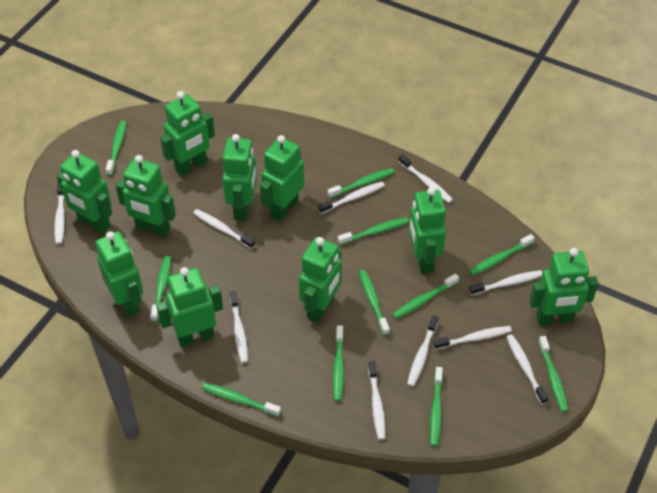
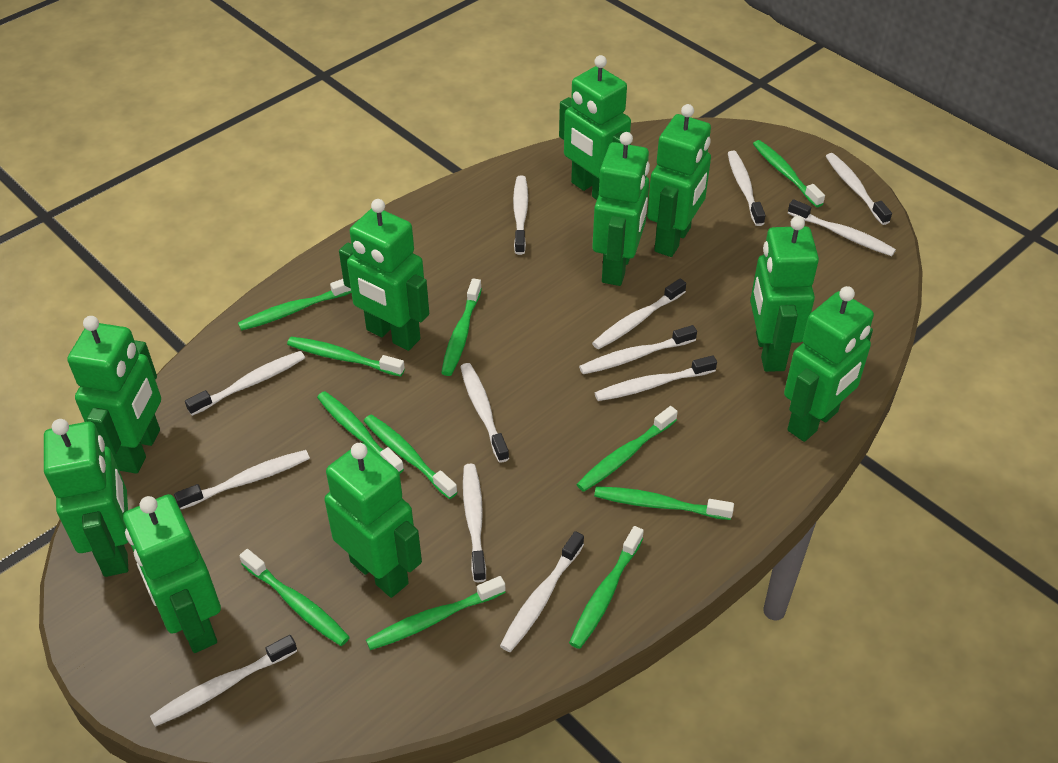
white toothbrush: [54,182,65,244] [193,209,255,249] [230,291,248,363] [318,181,385,214] [368,361,386,440] [398,154,453,203] [407,315,438,387] [433,326,512,350] [469,270,542,295] [506,334,549,404] = 10 -> [150,635,297,727] [174,450,310,509] [185,351,305,416] [460,363,509,463] [463,464,486,582] [500,531,584,652] [513,176,528,255] [579,325,697,374] [592,279,686,350] [595,355,717,401] [728,151,765,226] [788,199,896,256] [826,153,892,225] = 13

